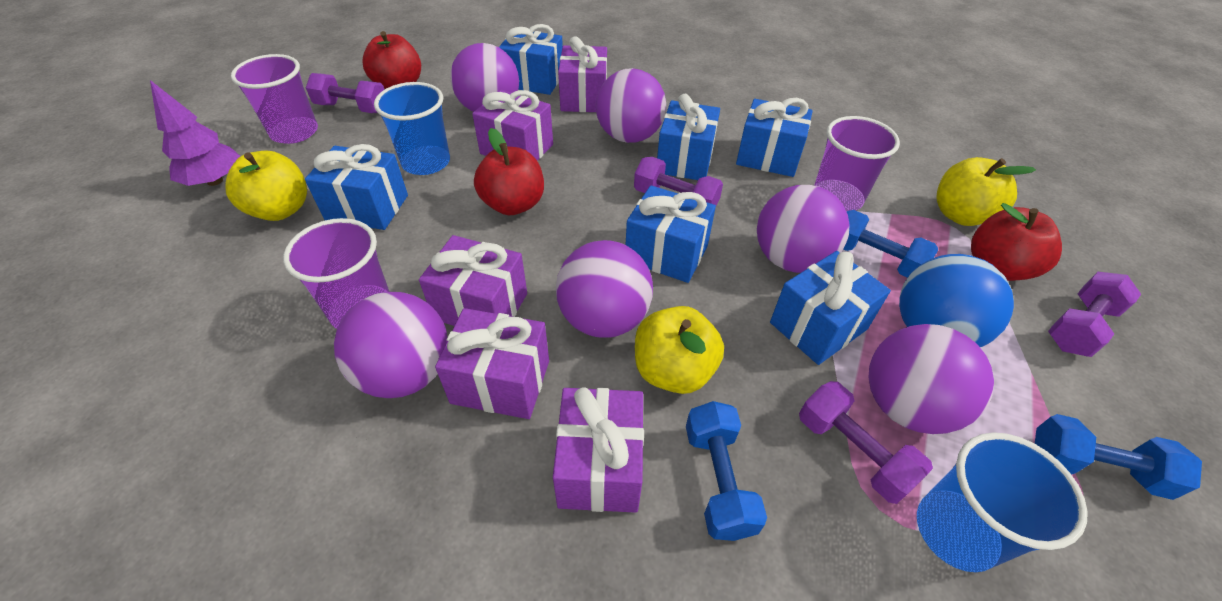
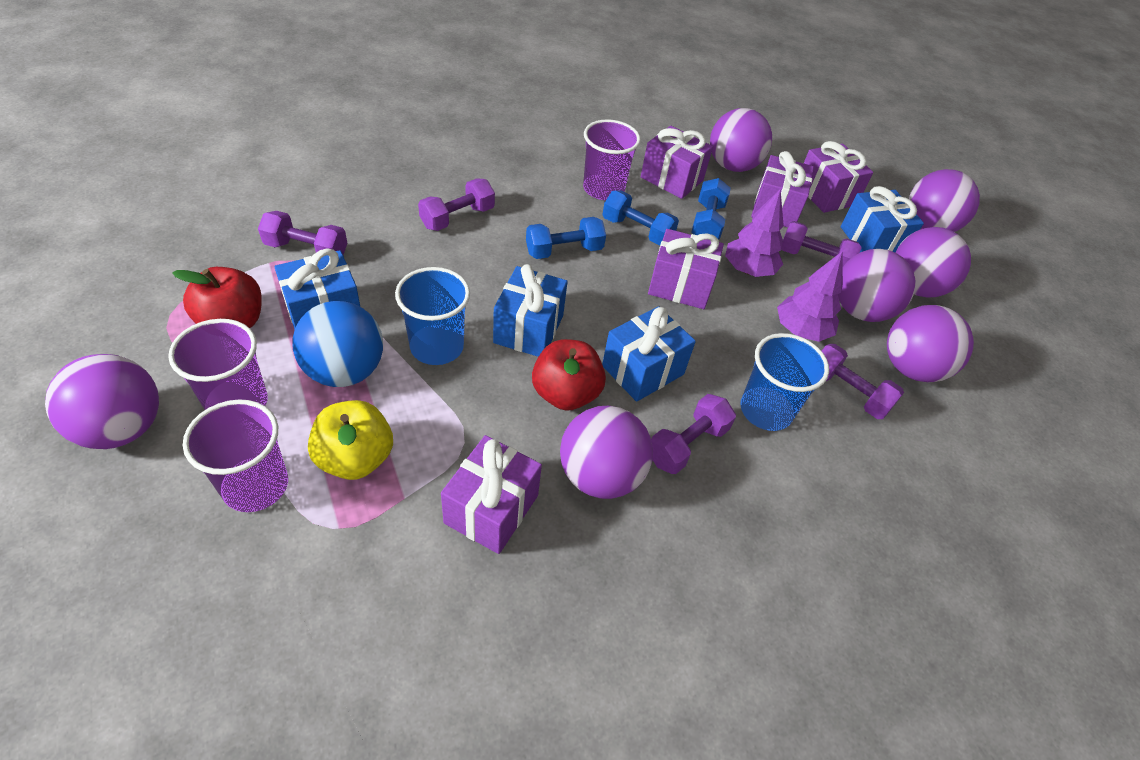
blue gift: [305,144,408,230] [499,24,563,95] [626,185,716,283] [657,94,720,180] [736,98,813,177] [770,251,891,365] = 6 -> [275,249,360,329] [493,264,568,357] [602,306,696,402] [841,186,924,252] = 4
purple ball: [334,292,447,398] [451,43,519,112] [556,240,653,338] [596,68,666,143] [757,185,850,273] [868,324,994,434] = 6 -> [45,354,159,449] [560,406,653,499] [710,108,772,172] [838,249,915,322] [887,305,974,383] [895,227,971,298] [909,169,980,232] = 7
purple dumbbell: [306,73,384,113] [634,157,723,206] [799,381,933,504] [1048,272,1141,357] = 4 -> [258,211,347,255] [418,178,495,231] [651,394,736,474] [782,221,862,266] [822,344,904,419] = 5
purple tree: [150,80,240,186] = 1 -> [725,189,784,277] [777,252,843,342] = 2
red apple: [362,31,421,89] [474,128,544,215] [971,203,1062,281] = 3 -> [172,267,262,328] [532,339,606,411] = 2
yellow apple: [225,151,307,221] [635,306,724,394] [937,157,1036,226] = 3 -> [308,400,393,480] = 1

